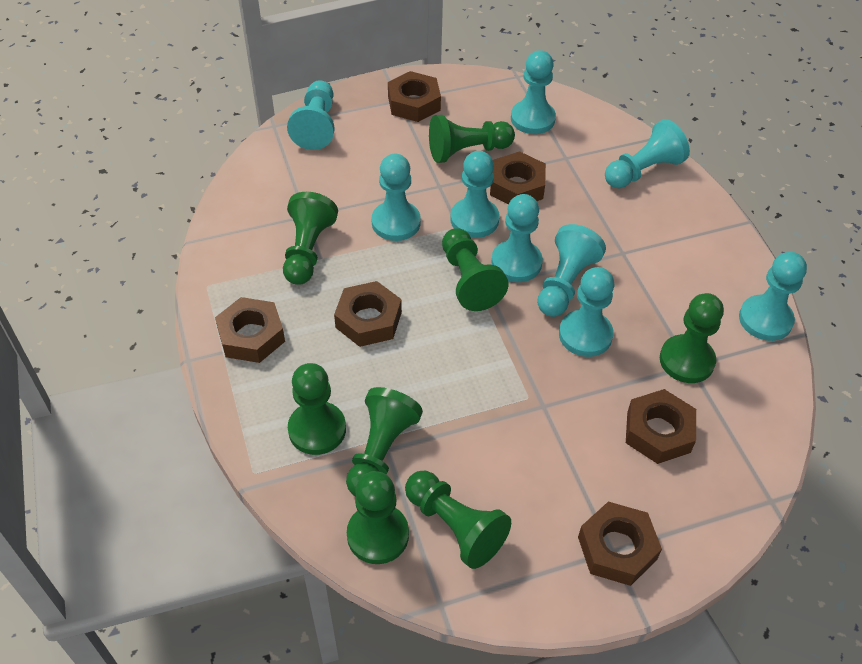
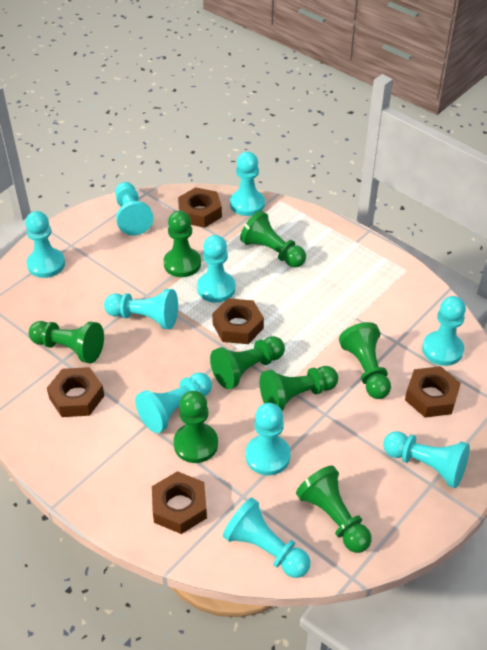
brown nut: [215,297,285,363] [334,281,402,347] [388,71,441,122] [490,151,546,205] [578,502,662,586] [626,389,696,464] = 6 -> [47,367,104,417] [152,471,207,534] [178,187,222,228] [212,298,264,344] [405,366,461,418] = 5
turquoise pawn: [287,80,335,150] [371,154,421,241] [450,151,500,238] [491,194,543,282] [511,50,556,134] [537,224,606,317] [559,267,614,357] [605,119,690,188] [739,252,807,341] = 9 -> [25,211,65,278] [104,289,178,329] [115,182,153,235] [135,372,212,433] [197,235,236,303] [223,498,310,578] [230,152,265,216] [246,403,291,475] [383,431,470,488] [422,296,466,366] = 10

